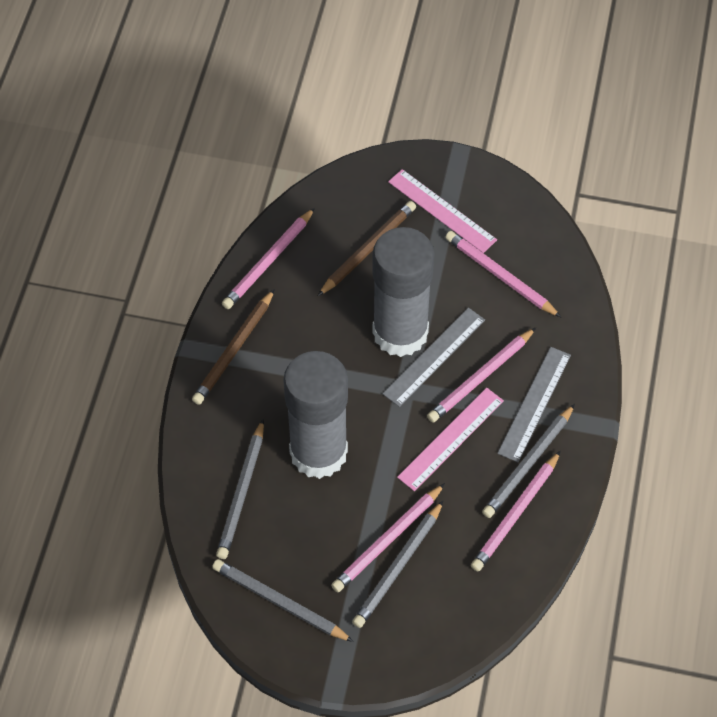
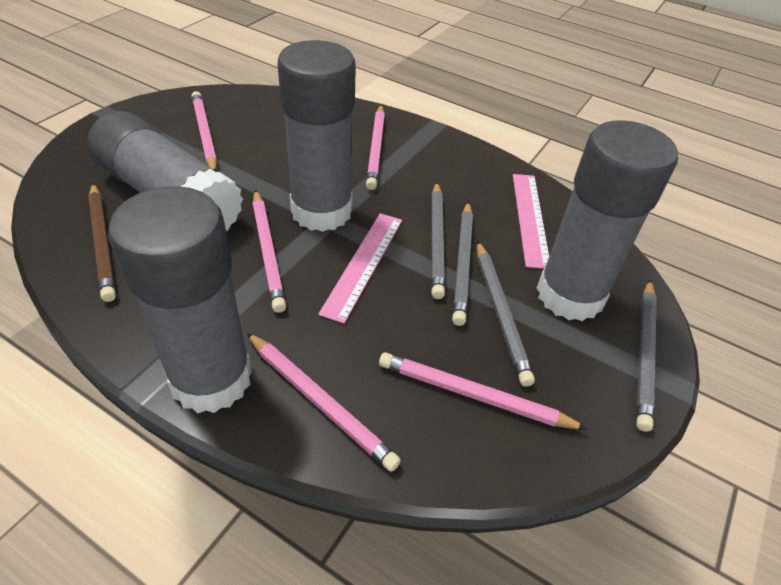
brown pencil: [192,289,275,405] [318,201,416,296] = 2 -> [88,183,116,302] = 1
grey glue stick: [283,351,348,479] [372,227,434,357] = 2 -> [88,111,243,231] [108,186,252,414] [278,40,356,232] [536,120,678,321] = 4
grey ruler: [383,308,485,407] [497,347,571,462] = 2 -> none = 0

